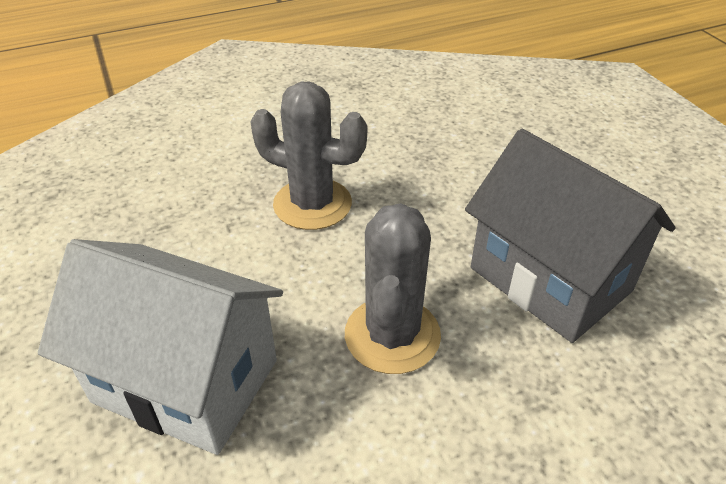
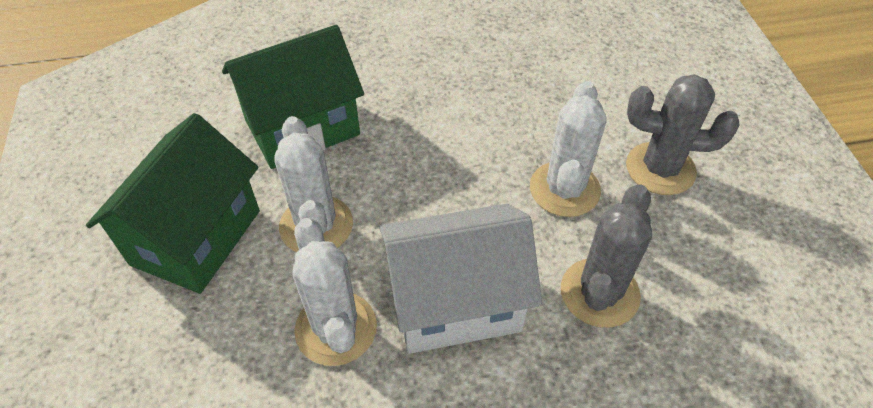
green house: none = 0 -> [86,113,260,294] [222,25,364,169] = 2
grey house: [465,129,675,343] = 1 -> none = 0
white cactus: none = 0 -> [274,116,353,252] [292,218,377,366] [530,81,606,217] = 3

